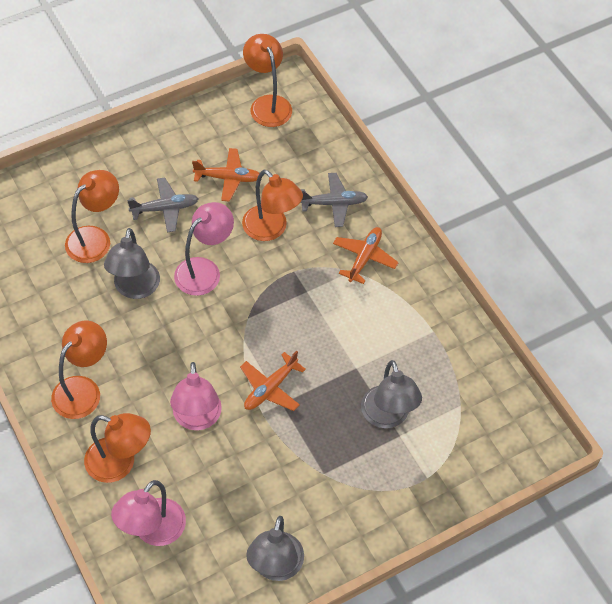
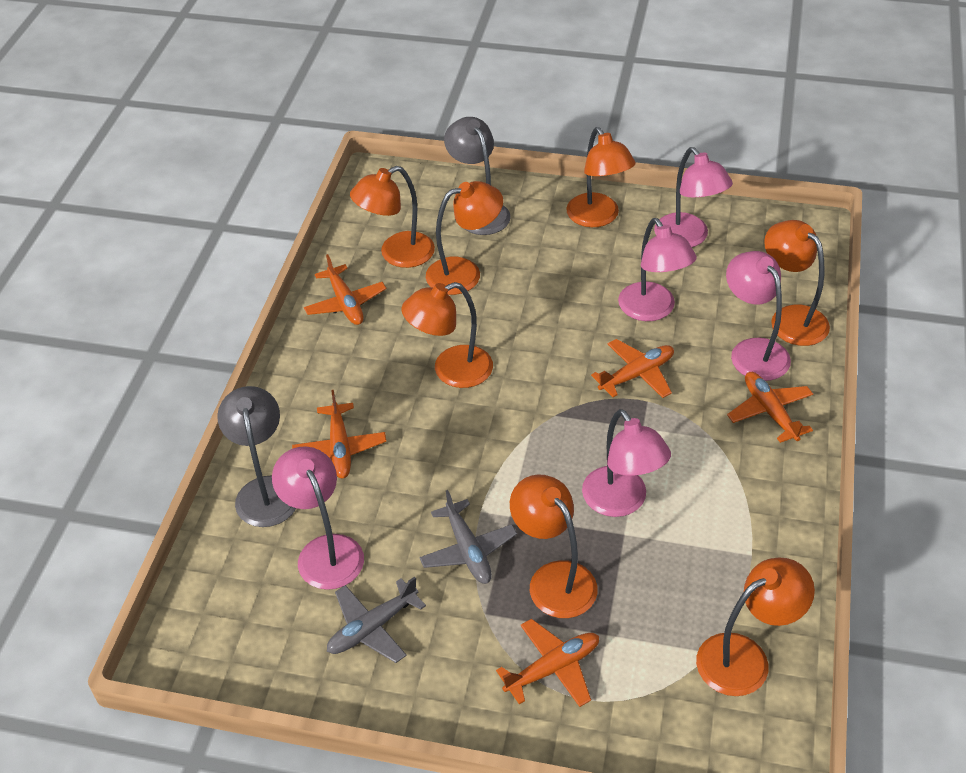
grey lamp: [104,228,160,299] [246,516,304,581] [361,360,422,428] = 3 -> [217,386,296,527] [444,117,511,235] = 2
orange lamp: [51,320,107,419] [65,170,119,263] [84,413,151,483] [242,170,303,241] [243,34,292,127] = 5 -> [350,166,435,268] [401,282,493,388] [426,181,503,295] [510,474,597,618] [566,127,636,227] [696,558,815,696] [764,220,830,346] = 7
orange plane: [192,148,260,202] [240,351,306,411] [333,227,399,284] = 3 -> [292,390,386,479] [304,254,386,325] [496,619,599,707] [591,339,674,398] [727,372,813,443] = 5
pink lamp: [111,480,186,546] [170,362,222,430] [174,202,234,296] = 3 -> [272,446,364,590] [582,409,671,517] [618,218,697,321] [654,147,733,247] [726,251,791,381] = 5

